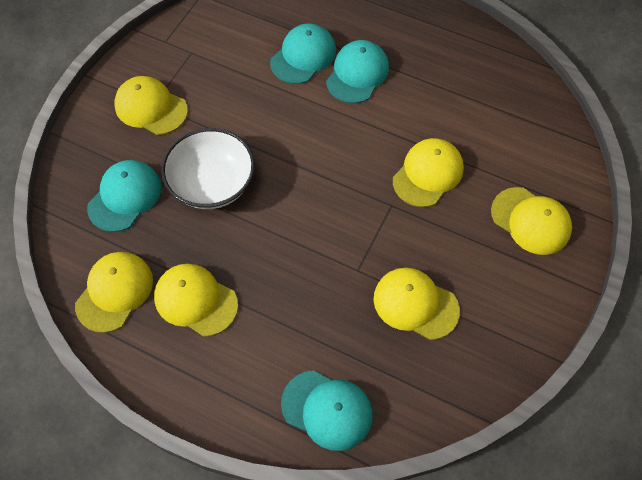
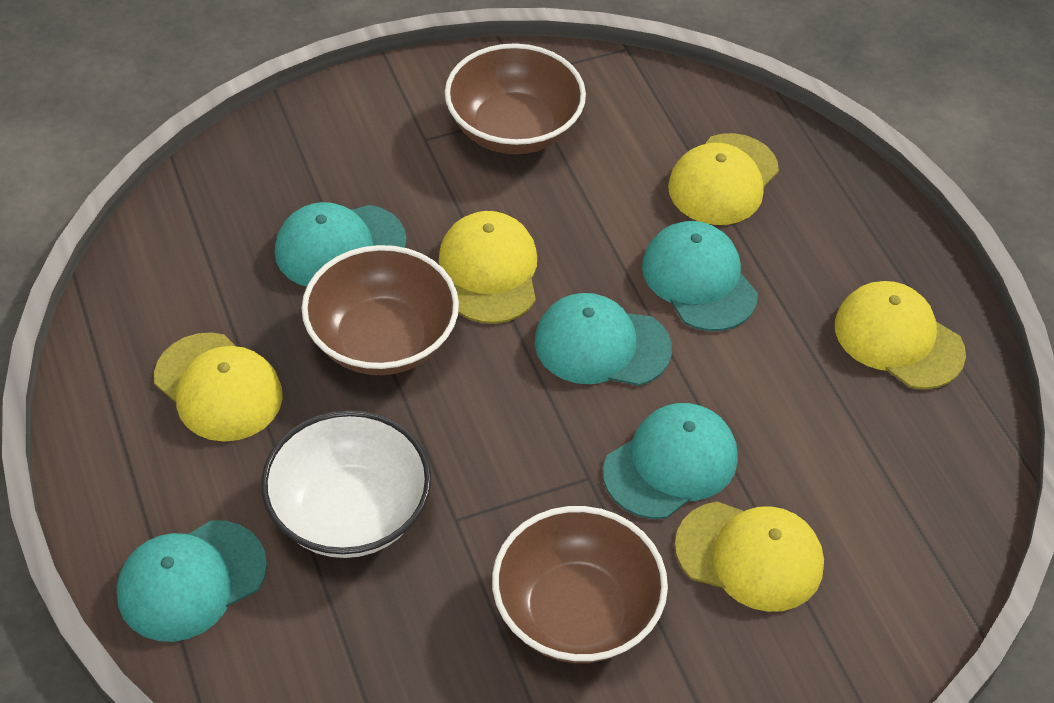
brown bowl: none = 0 -> [301,245,459,375] [445,43,586,154] [492,506,668,663] = 3
turquoise cap: [87,160,161,232] [270,23,336,84] [281,370,373,451] [326,40,389,103] = 4 -> [117,520,267,642] [275,202,407,287] [535,293,672,386] [603,403,738,519] [642,221,758,331] = 5
yellow cap: [75,252,153,333] [114,76,188,135] [154,264,238,337] [373,268,460,340] [393,138,464,207] [491,187,572,255] = 6 -> [154,333,283,442] [439,211,537,324] [668,133,779,225] [675,502,824,612] [835,281,966,389] = 5

